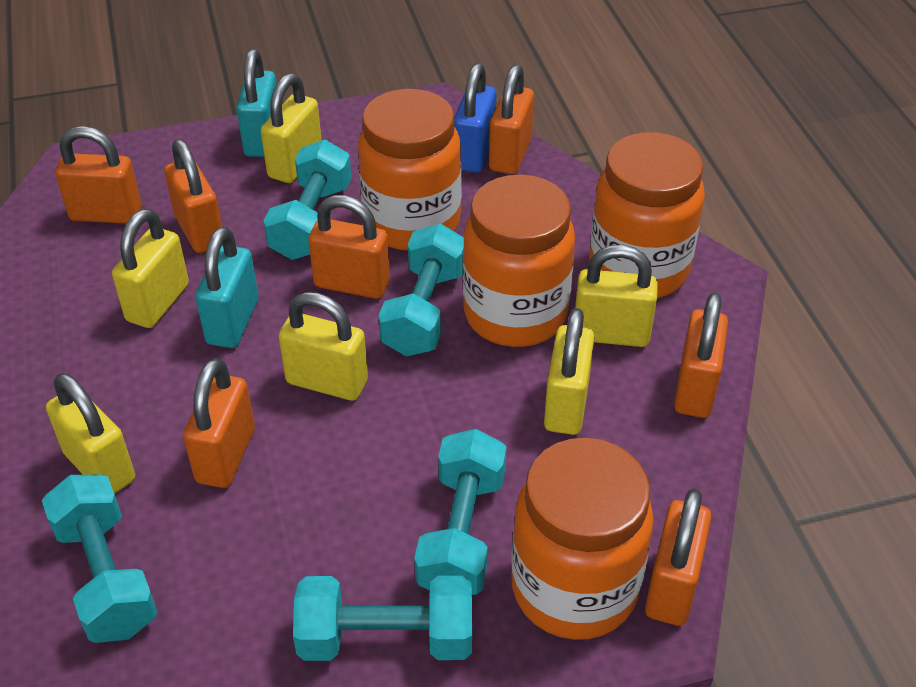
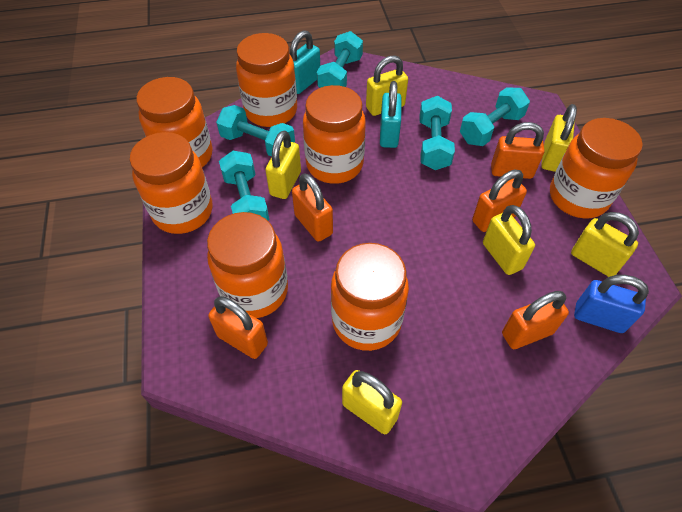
orange jar: [358,89,462,251] [463,175,575,347] [511,438,654,640] [589,132,705,298] = 4 -> [130,132,212,234] [136,77,213,168] [207,212,288,318] [236,33,297,127] [303,85,366,184] [331,243,409,351] [550,118,643,219] = 7
orange padlock: [55,126,142,224] [164,139,223,253] [183,358,255,488] [308,195,390,299] [489,65,534,174] [645,489,712,626] [674,292,728,418] = 7 -> [208,296,268,359] [292,173,333,242] [472,170,527,232] [491,122,544,179] [502,291,569,349] = 5

